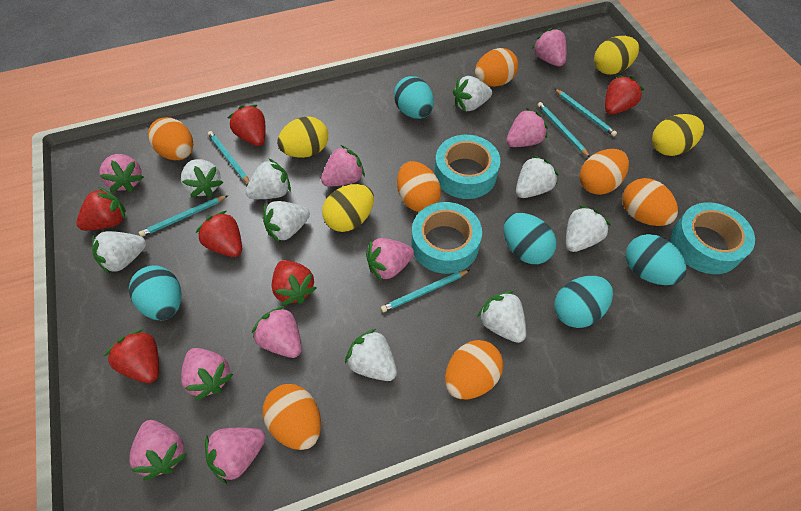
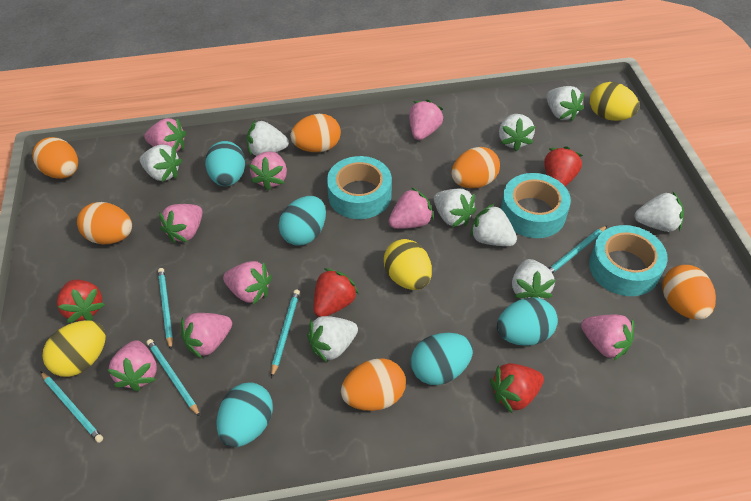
orange egg: [148,117,193,160] [263,384,321,450] [397,161,441,212] [445,340,503,399] [475,48,518,87] [580,149,629,195] [622,178,678,226] = 7 -> [32,137,78,179] [77,202,132,244] [290,114,341,152] [341,358,406,411] [451,147,500,188] [662,265,716,320] = 6
red strawberry: [76,187,126,231] [104,329,159,383] [196,211,242,257] [228,105,266,146] [272,260,317,306] [605,75,644,114] = 6 -> [57,280,105,323] [314,268,359,317] [490,363,544,413] [544,146,583,186] = 4
yellow egg: [277,117,328,158] [322,184,374,232] [594,36,639,75] [652,114,704,156] = 4 -> [42,320,106,377] [384,239,432,290] [590,82,639,121] = 3

